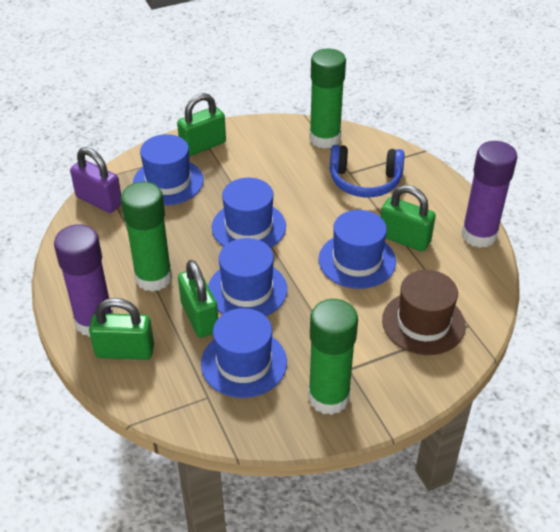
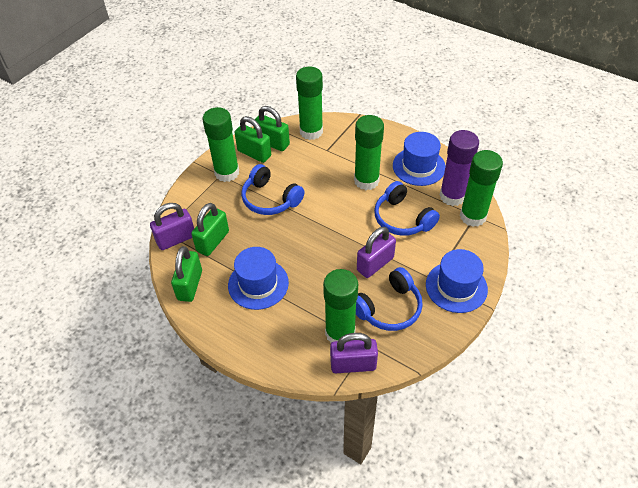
blue hat: [133,134,204,205] [201,308,287,398] [208,238,287,316] [212,178,286,248] [319,210,396,289] = 5 -> [228,247,289,310] [393,132,446,186] [426,249,488,313] = 3
blue headphones: [330,145,404,197] = 1 -> [241,164,304,215] [356,267,423,331] [374,181,440,236] = 3
brown hat: [382,270,466,355] = 1 -> none = 0
green glue stick: [121,182,172,292] [308,299,358,415] [309,48,346,149] = 3 -> [203,107,239,182] [296,66,323,140] [323,269,358,343] [354,115,384,190] [460,150,503,227] = 5
purple glue stick: [54,225,113,337] [461,141,517,248] = 2 -> [439,130,479,206] = 1
purple padlock: [70,147,121,213] = 1 -> [150,203,194,250] [330,333,378,373] [357,227,396,278] = 3

